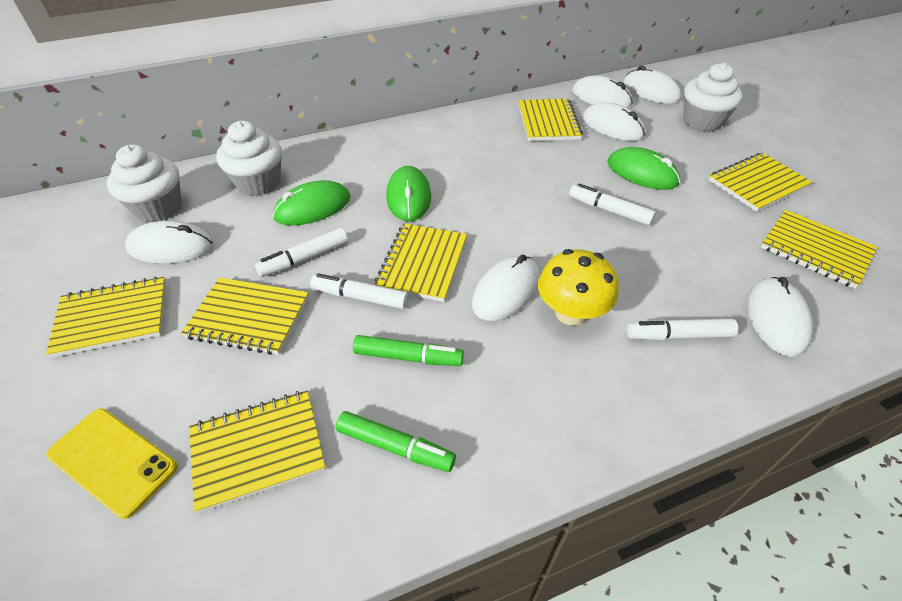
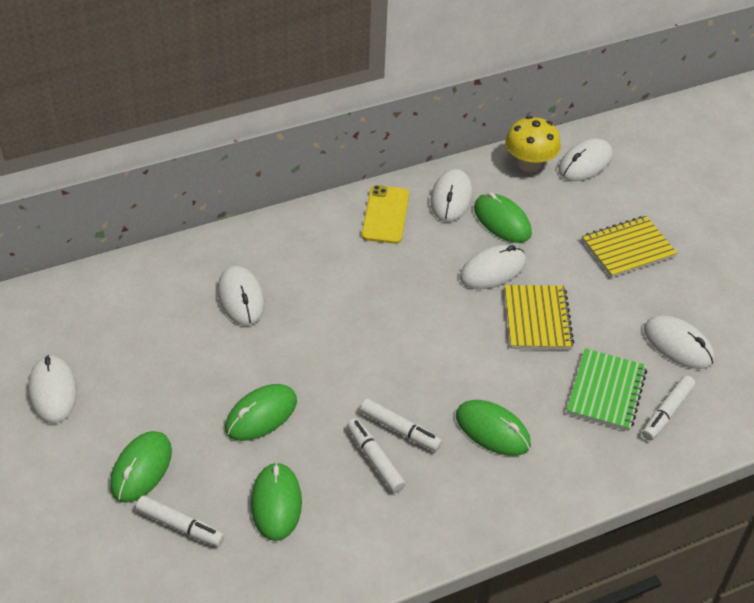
green marker: [336,411,456,472] [353,335,464,366] = 2 -> none = 0
green mouse: [272,180,351,226] [386,166,431,222] [607,147,680,190] = 3 -> [110,431,172,503] [225,384,297,441] [251,462,302,541] [456,400,531,456] [474,192,532,243] = 5
green notebook: none = 0 -> [567,348,647,431] = 1
white cupcake: [106,144,182,222] [216,121,282,196] [683,63,743,132] = 3 -> none = 0
yellow notebook: [46,276,166,358] [181,277,309,355] [189,391,326,513] [375,223,467,302] [518,99,583,141] [709,152,812,212] [761,210,877,289] = 7 -> [505,285,574,350] [582,216,677,278] = 2

